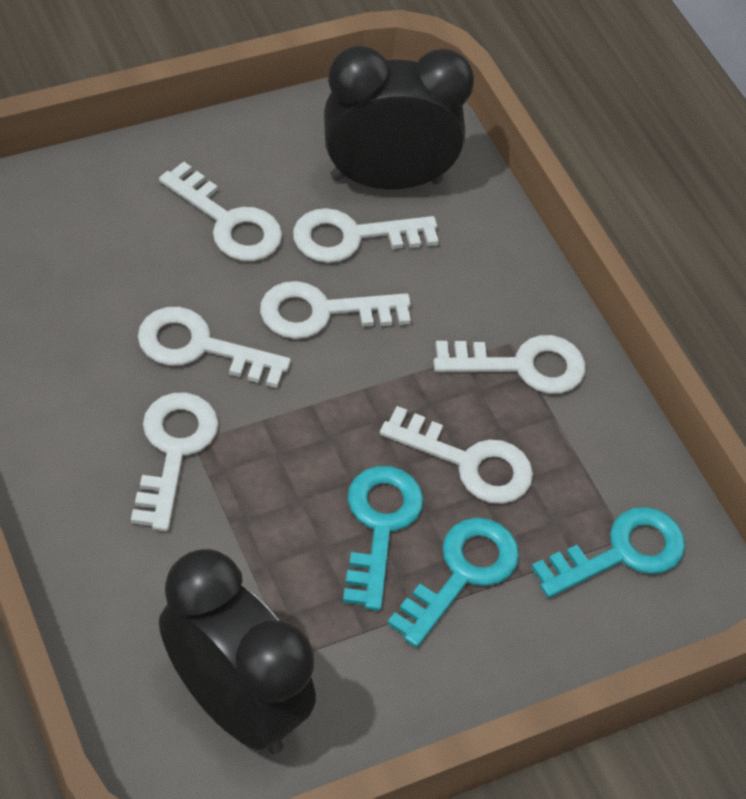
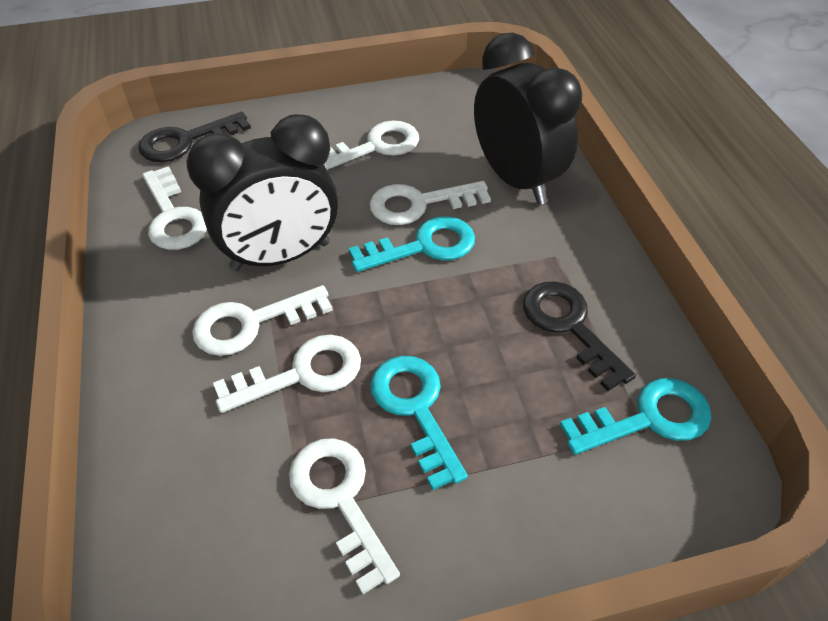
black key: none = 0 -> [138,112,251,162] [523,281,636,391] = 2
white key: [131,393,219,531] [138,307,291,388] [159,162,282,261] [260,281,411,339] [293,208,439,263] [380,406,533,504] [433,335,586,394] = 7 -> [142,166,207,250] [192,285,333,356] [213,335,361,413] [289,438,400,594] [324,120,419,170] [370,181,491,225] = 6

